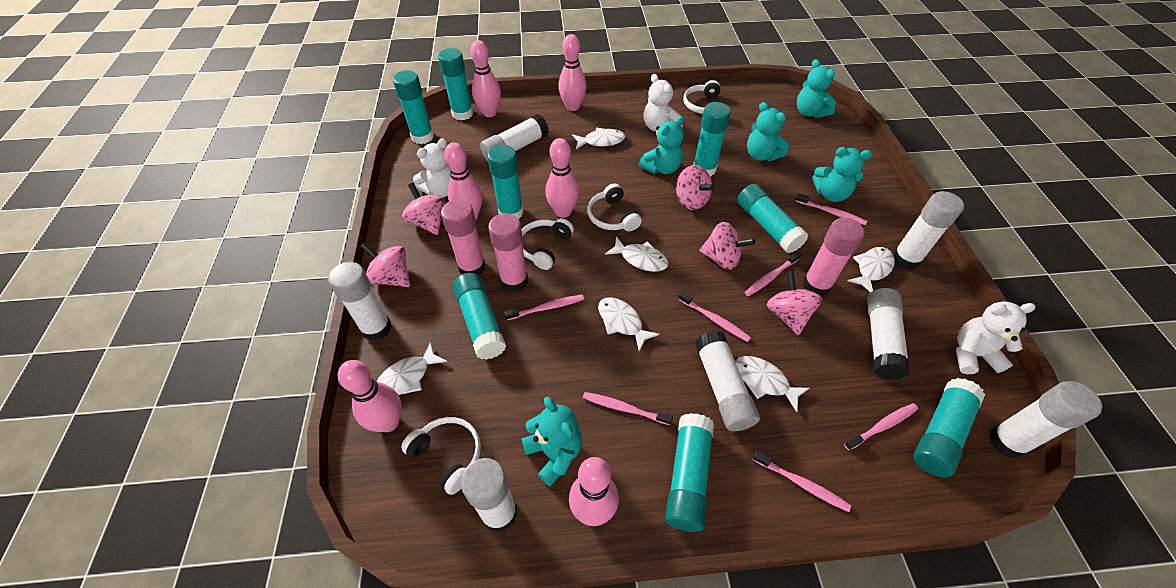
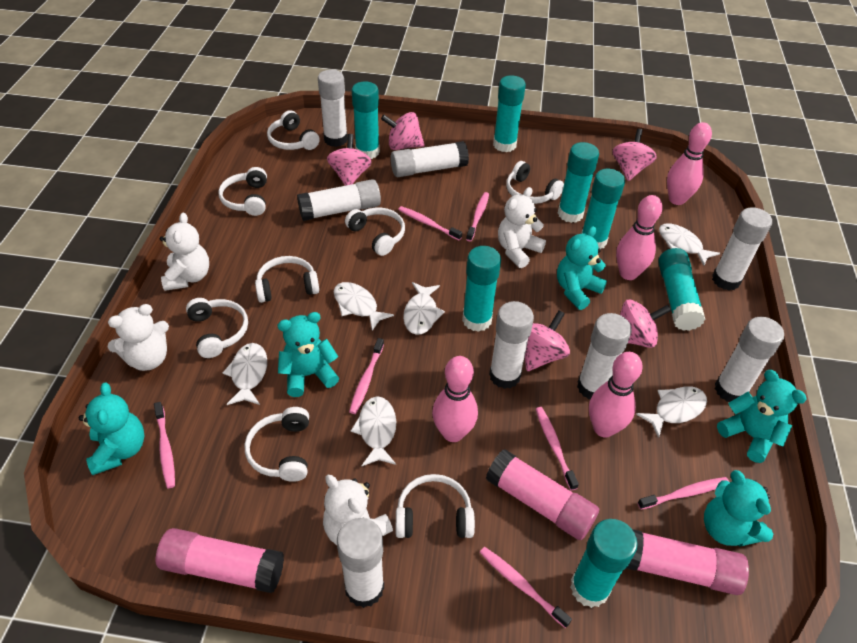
pink bowling pin: [338,360,402,432] [444,142,483,220] [470,40,501,117] [545,138,579,218] [558,34,586,111] [569,457,619,526] = 6 -> [432,356,478,442] [589,352,643,438] [616,195,663,280] [667,122,712,205] = 4
turquoise glue stick: [393,70,434,144] [438,48,473,120] [452,273,506,360] [487,145,523,219] [665,413,714,532] [693,102,731,176] [737,184,809,253] [913,378,985,477] = 8 -> [352,81,380,159] [462,246,501,332] [493,75,526,152] [558,142,599,223] [570,519,638,608] [581,169,625,250] [658,248,705,331] = 7
white glue stick: [328,262,392,341] [461,458,517,532] [480,114,549,161] [695,331,760,431] [867,288,910,380] [893,191,964,270] [989,381,1102,458] = 7 -> [297,179,381,221] [318,69,348,147] [337,518,384,608] [391,141,469,177] [489,301,534,389] [577,313,632,399] [712,207,772,290] [715,317,784,402] = 8
white headphones: [401,417,481,495] [522,218,574,270] [587,183,642,231] [683,80,720,114] = 4 -> [186,298,248,358] [218,167,267,216] [244,407,309,482] [255,256,319,303] [267,110,320,150] [345,208,405,256] [396,474,475,538] [506,161,564,204] = 8
white teddy bear: [413,138,451,197] [644,74,682,131] [956,301,1036,374] = 3 -> [108,304,169,371] [160,213,209,291] [323,475,393,545] [498,187,546,268] = 4

